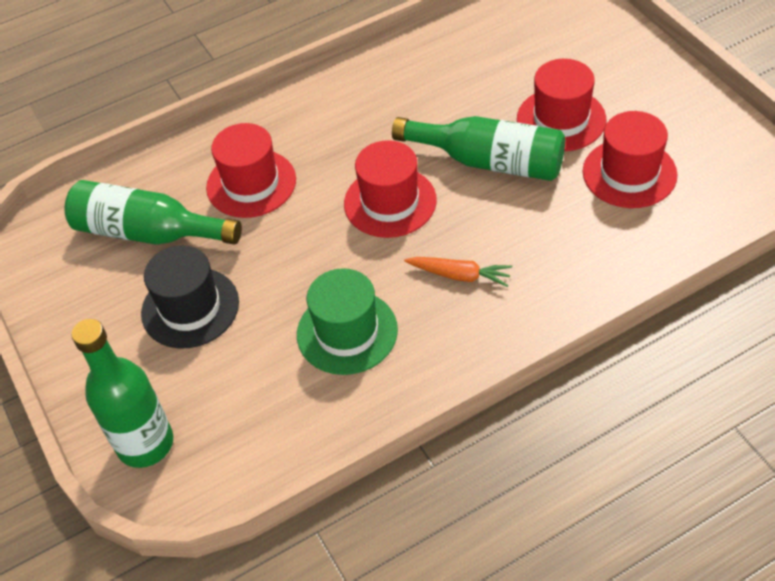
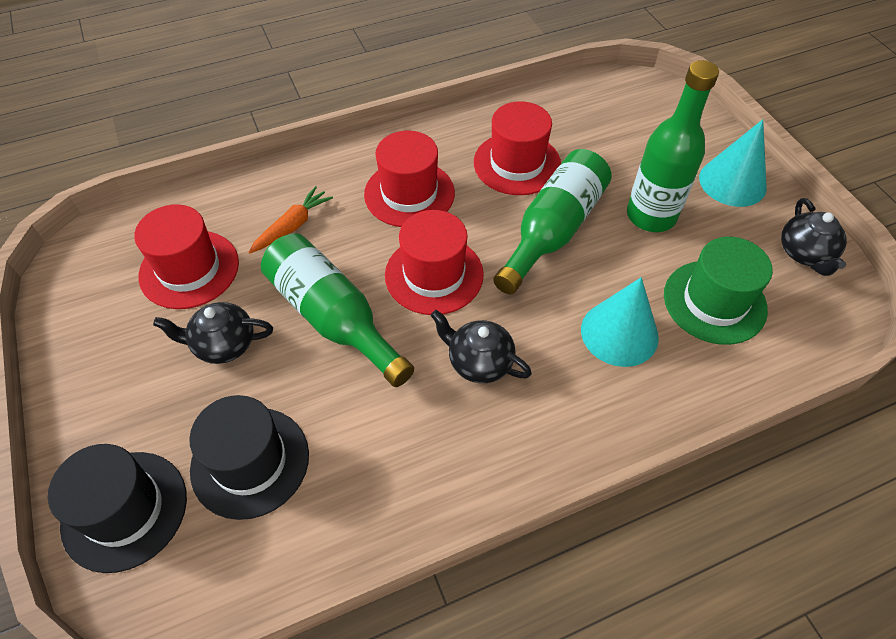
black hat: [141,245,239,349] = 1 -> [48,444,187,573] [189,395,309,520] = 2
black teapot: none = 0 -> [153,302,273,364] [431,310,532,383] [781,198,847,276] = 3
turquoise cone: none = 0 -> [581,277,659,367] [699,119,767,207] = 2

